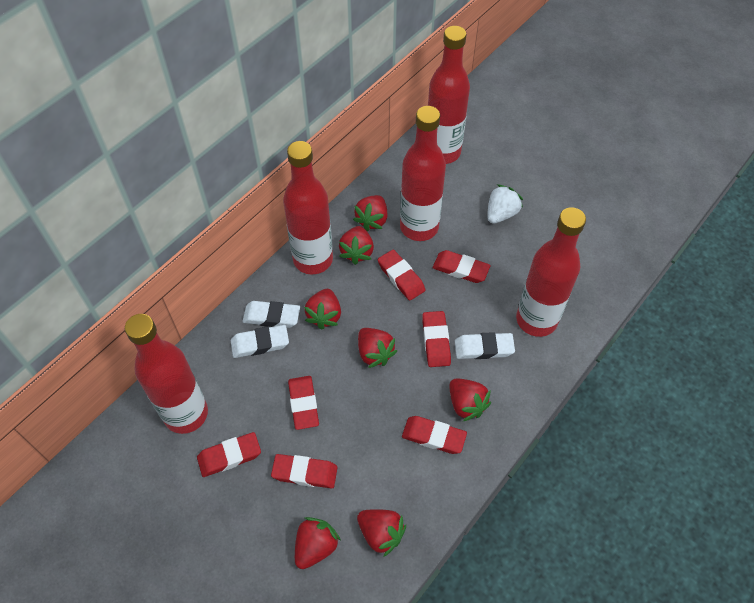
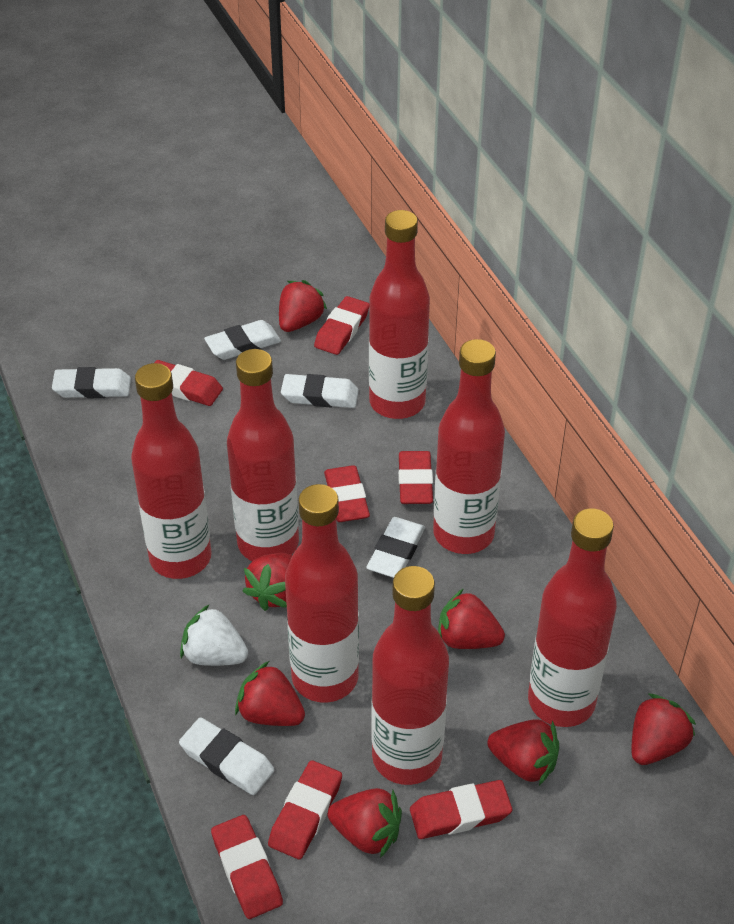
red bottle: [125,314,208,434] [283,141,333,274] [400,106,446,241] [428,26,470,164] [516,207,586,337] = 5 -> [131,363,212,579] [227,349,299,561] [285,484,359,702] [369,210,430,419] [371,566,449,785] [433,339,505,554] [528,508,617,727] = 7
white eraser: [231,325,289,358] [243,301,300,328] [455,332,515,359] = 3 -> [52,367,131,398] [179,717,274,795] [204,320,281,360] [281,374,359,408] [366,517,425,578] = 5

